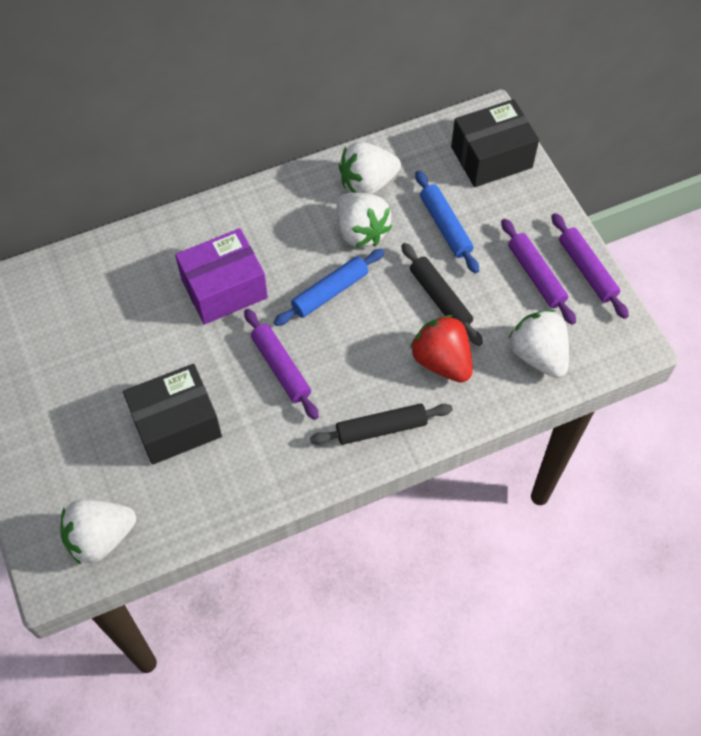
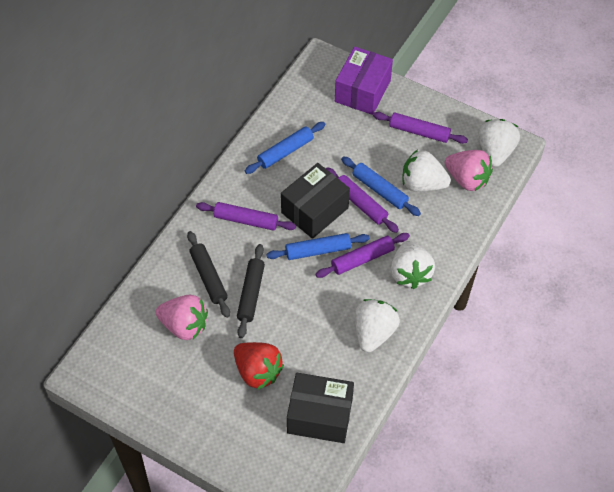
blue rolling pin: [274,249,385,326] [415,170,479,274] = 2 -> [245,122,326,174] [266,233,370,260] [341,156,421,216] = 3
pink strawberry: none = 0 -> [156,295,208,340] [445,150,493,191] = 2
purple rolling pin: [244,309,319,420] [501,219,576,325] [552,213,629,319] = 3 -> [196,202,296,231] [315,233,410,278] [326,167,399,233] [373,112,468,144] = 4

